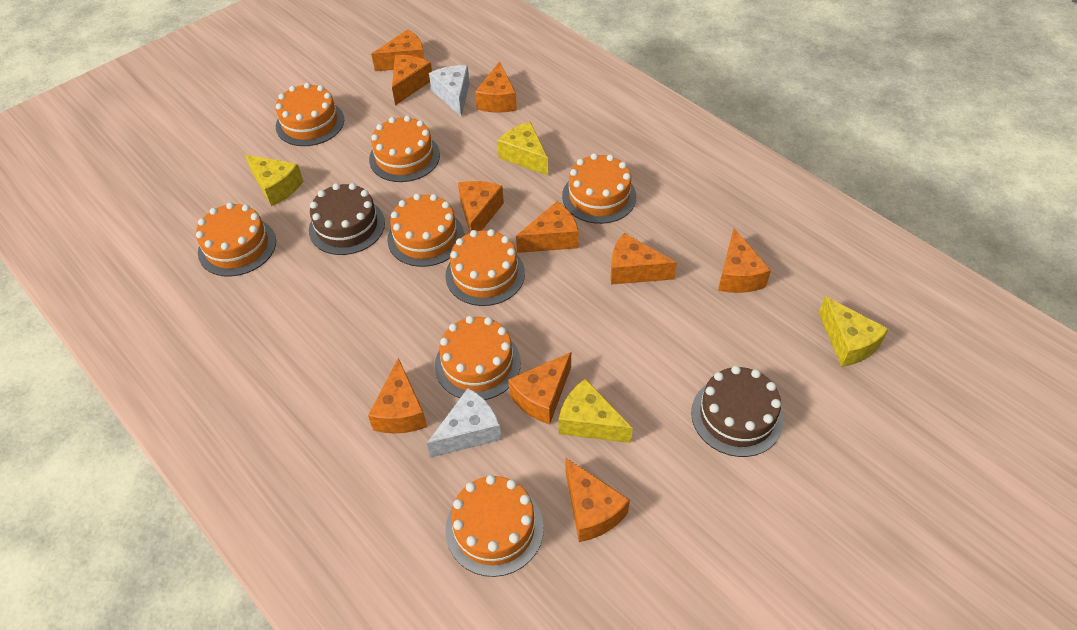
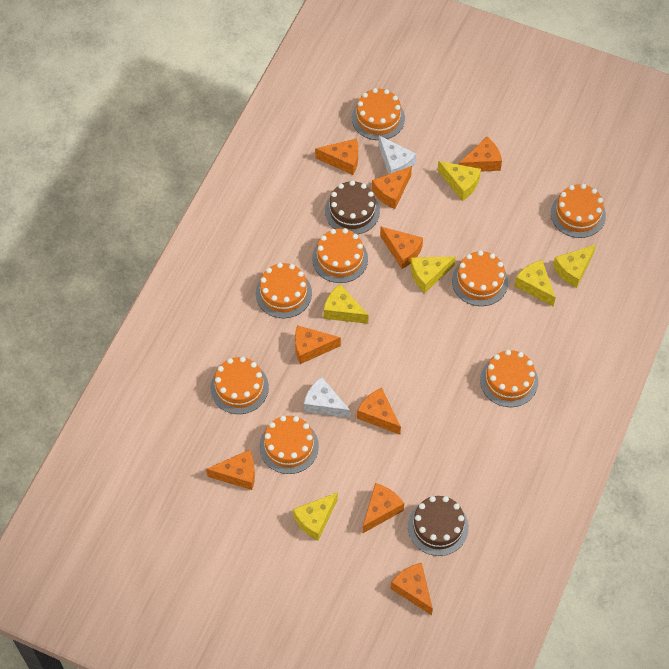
orange cheese: [368,358,427,434] [371,29,425,71] [392,55,432,105] [458,181,504,232] [475,61,517,113] [508,352,571,425] [516,201,579,253] [565,458,630,542] [611,233,677,285] [718,228,771,293] = 10 -> [206,450,255,490] [295,325,341,364] [315,139,358,175] [357,388,401,434] [363,483,404,533] [372,166,412,209] [380,227,423,269] [391,563,433,615] [459,137,502,172] = 9
yellow cheese: [245,155,303,206] [497,122,548,176] [559,379,633,443] [819,296,889,367] = 4 -> [293,492,338,541] [323,284,369,324] [410,256,456,293] [437,161,481,201] [514,260,556,307] [553,245,596,288] = 6

